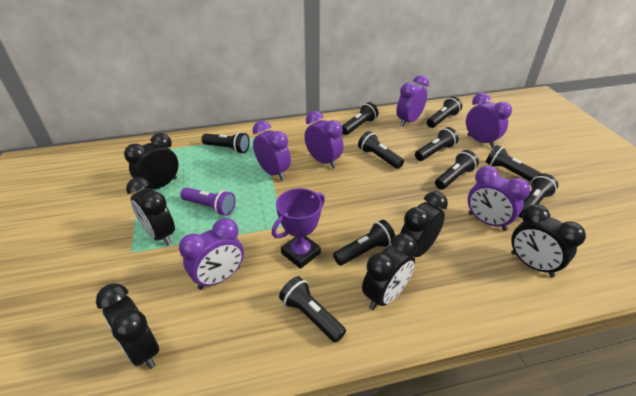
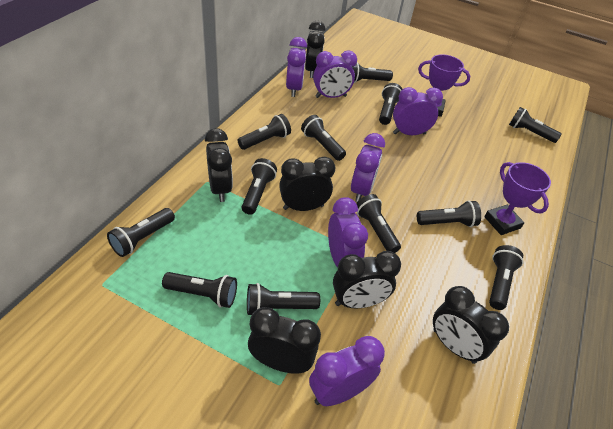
black flashlight: [202,132,250,154] [279,276,346,343] [333,220,395,265] [342,102,379,135] [358,131,404,169] [415,127,459,161] [427,96,462,128] [435,150,479,189] [486,145,542,182] [519,173,558,218] = 10 -> [107,208,175,257] [162,272,237,308] [237,114,291,150] [242,158,277,215] [247,283,320,315] [301,115,346,161] [351,63,393,83] [356,194,401,253] [379,83,402,125] [417,200,481,227] [489,245,524,310] [509,107,562,143] = 12
purple flashlight: [180,187,236,216] = 1 -> none = 0
purple trophy: [272,188,325,269] = 1 -> [418,54,470,117] [484,162,551,235] = 2

